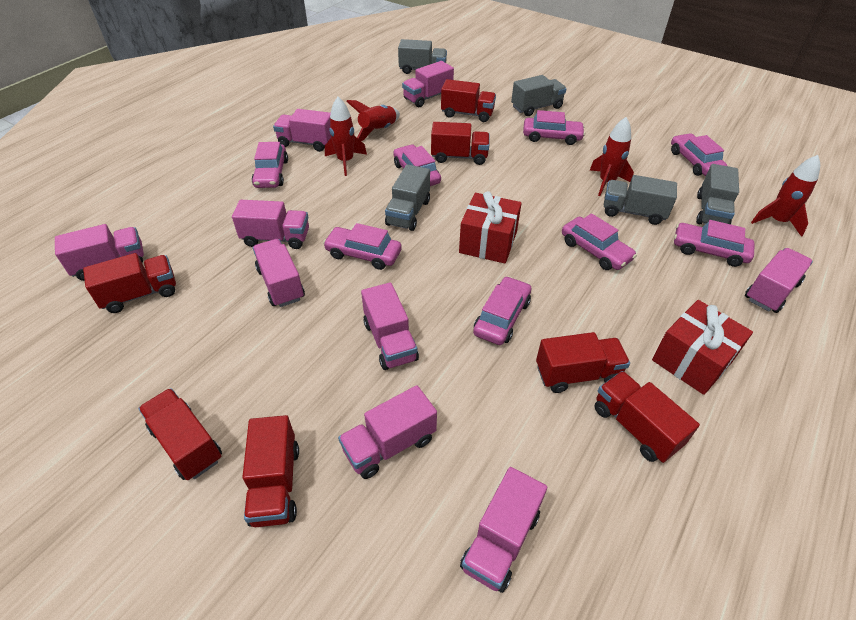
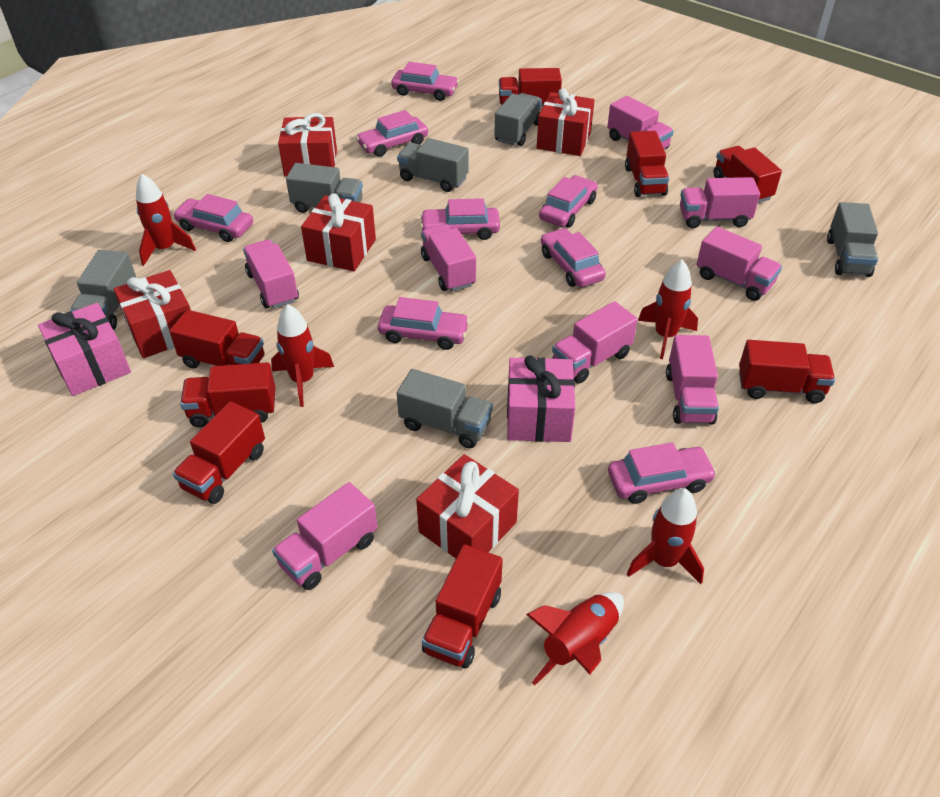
grey truck: [385,164,430,231] [398,39,447,74] [511,75,566,116] [604,175,677,225] [696,164,739,224] = 5 -> [70,250,136,330] [286,163,363,213] [397,138,469,192] [397,369,493,448] [494,93,542,146] [827,202,878,277] = 6
pink gift: none = 0 -> [38,303,131,396] [507,356,575,442] = 2
pink truck: [55,224,144,281] [232,200,309,249] [253,239,305,307] [273,109,331,152] [338,385,437,479] [361,282,419,370] [402,61,454,107] [460,467,547,593] [745,248,813,313] = 9 -> [243,240,299,308] [272,482,378,590] [421,224,476,292] [552,301,638,384] [607,96,674,149] [666,335,719,424] [680,177,760,228] [697,227,782,301] = 8
red gift: [459,191,522,263] [652,300,753,395] = 2 -> [114,270,191,358] [278,113,337,177] [301,193,376,271] [416,454,519,558] [537,88,595,156] = 5
red rocket: [325,97,367,176] [346,100,400,141] [589,117,634,196] [751,155,820,237] = 4 -> [136,174,196,266] [271,304,334,407] [526,592,624,686] [627,488,704,584] [638,260,698,359] = 5
red truck: [83,253,176,313] [138,388,222,480] [242,415,299,527] [431,122,490,165] [441,79,496,122] [536,332,630,393] [594,371,700,463] = 7 -> [169,310,264,369] [173,401,265,504] [180,362,275,427] [422,544,503,668] [499,68,562,106] [625,131,669,197] [713,146,782,203] [739,340,835,403] = 8

